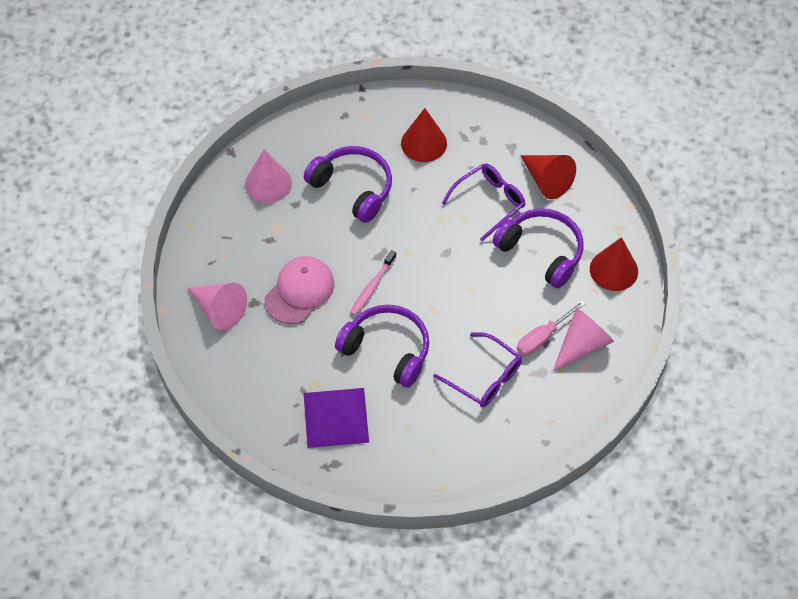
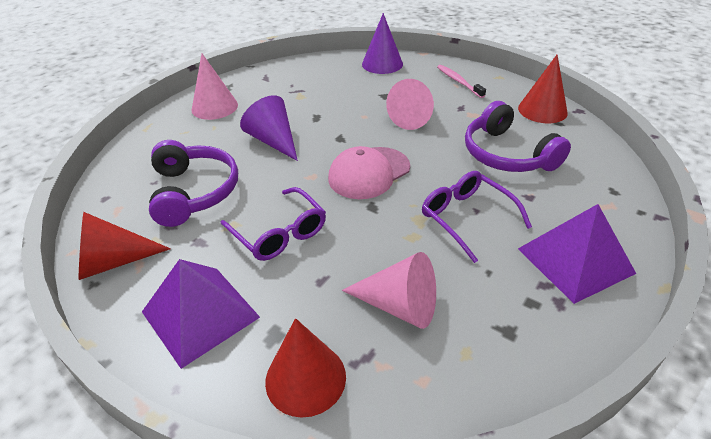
pink screwdriver: [517,300,586,356] = 1 -> none = 0
purple cone: none = 0 -> [240,95,298,161] [362,13,403,74] = 2
purple headphones: [304,146,392,223] [335,304,429,388] [492,208,583,289] = 3 -> [149,140,238,227] [465,101,571,172] = 2
purple pyramid: [304,388,369,448] = 1 -> [142,259,260,369] [518,204,636,304] = 2

